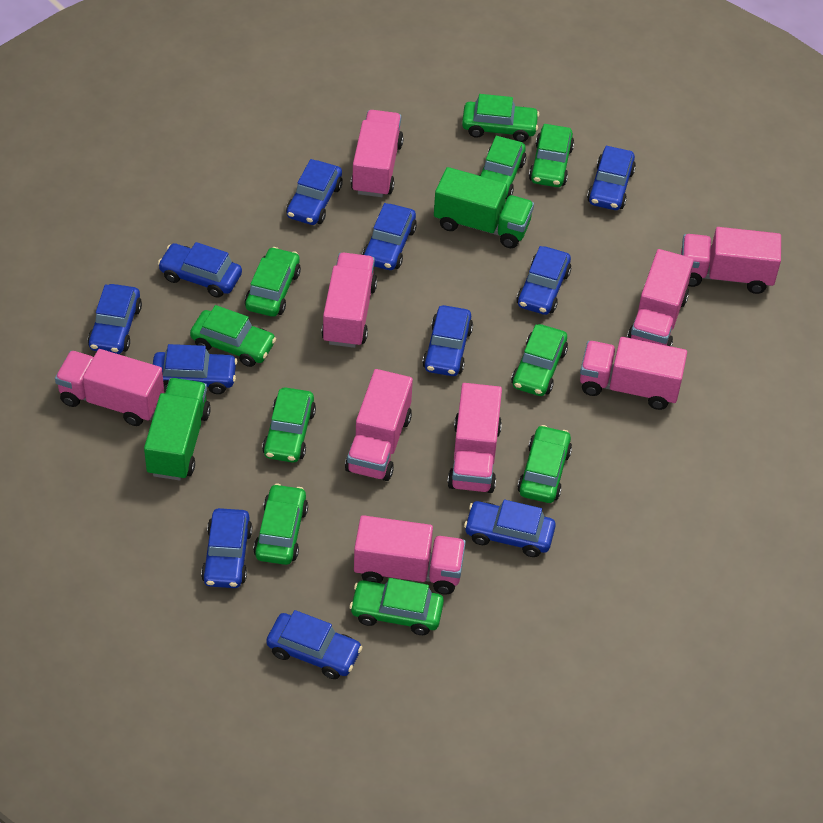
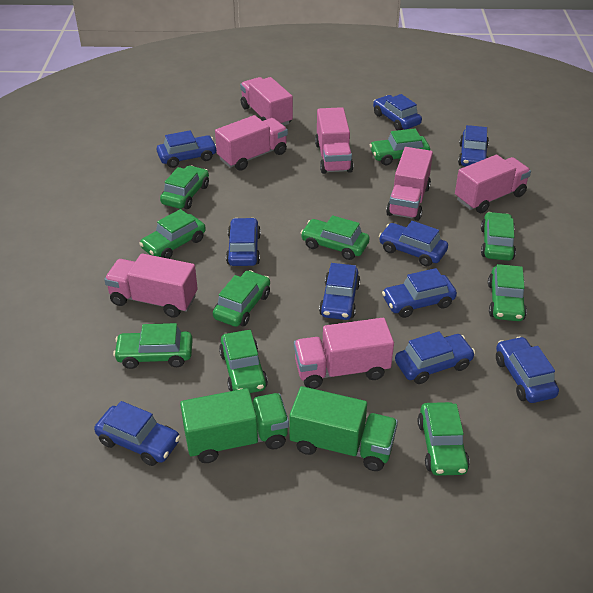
blue car: [88,284,142,354] [153,344,237,394] [158,242,242,298] [201,508,252,588] [266,610,363,679] [286,159,343,225] [362,203,417,270] [422,305,473,376] [464,500,556,557] [517,246,571,315] [587,146,636,210] = 11 -> [94,401,180,466] [157,130,216,168] [226,218,261,266] [319,263,360,320] [373,94,422,130] [379,221,448,266] [382,268,457,318] [395,331,475,384] [458,125,489,166] [496,336,559,403] = 10
pink truck: [55,349,164,426] [321,253,377,348] [345,369,413,481] [351,110,404,197] [354,515,466,594] [447,383,502,493] [580,337,687,410] [627,249,694,347] [681,227,781,294] = 9 -> [104,253,198,318] [215,115,288,171] [240,77,293,126] [294,318,394,389] [315,107,353,174] [386,147,433,221] [455,155,531,213] = 7

